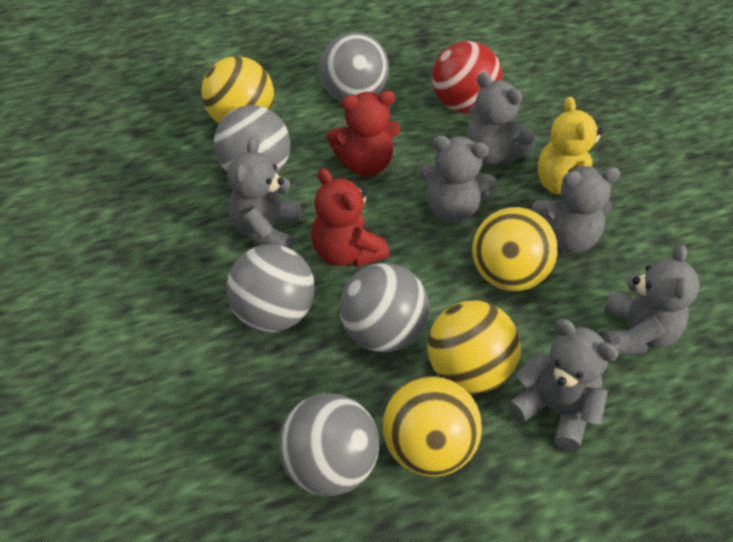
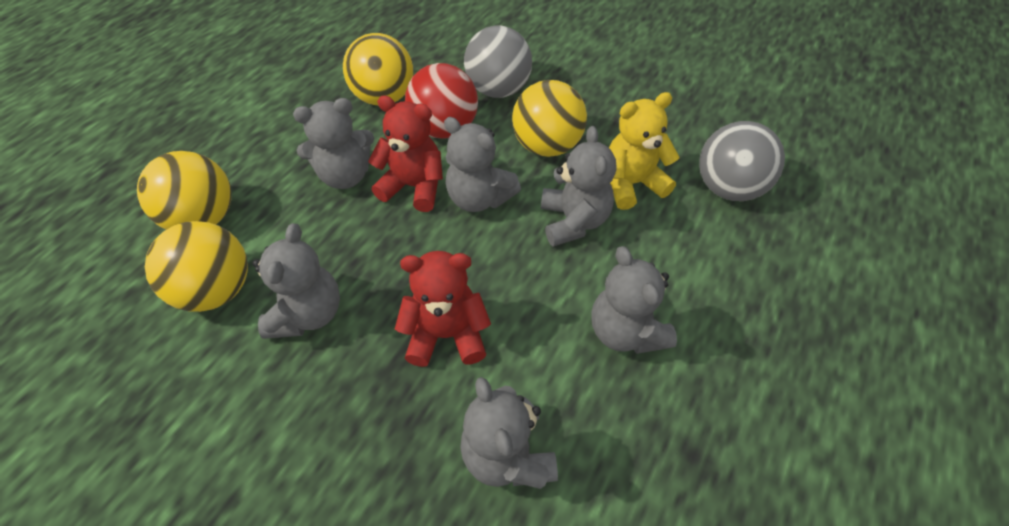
grey ball: [214,105,290,173] [226,244,315,332] [279,393,379,496] [320,32,389,101] [340,263,429,353] = 5 -> [464,25,532,98] [699,121,785,201] = 2

